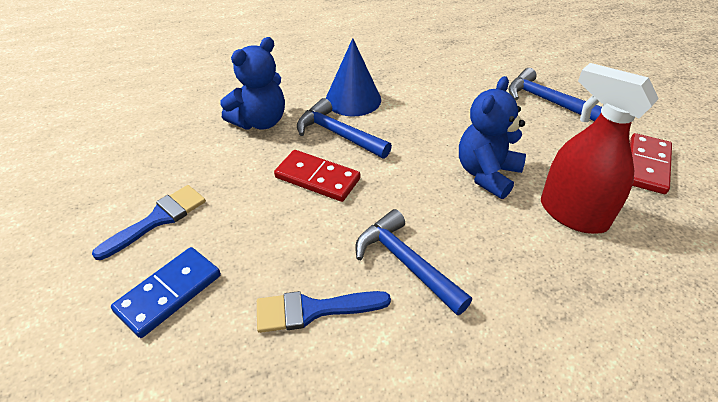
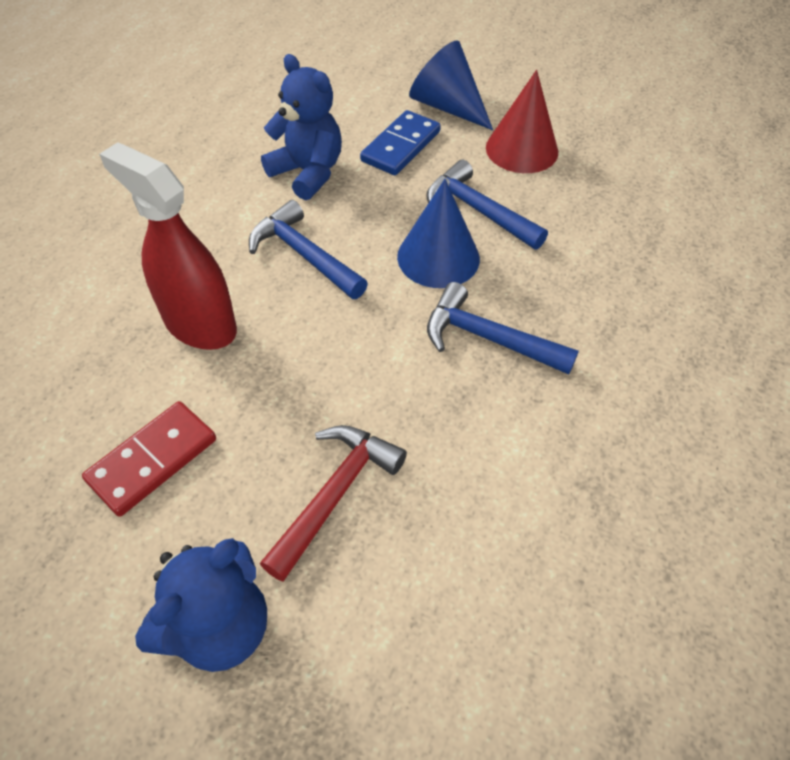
blue brush: [92,185,206,260] [257,291,391,333] = 2 -> none = 0
blue cone: [326,38,381,117] = 1 -> [397,179,480,288] [409,40,493,130] = 2
red cone: none = 0 -> [486,70,558,173] = 1
red domino: [274,150,360,202] [630,133,672,194] = 2 -> [82,401,216,517] = 1
red hammer: none = 0 -> [260,425,407,582] = 1

